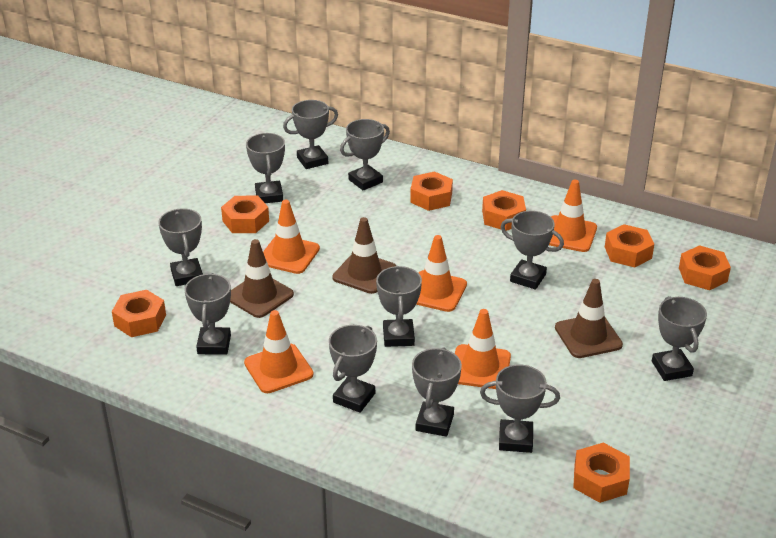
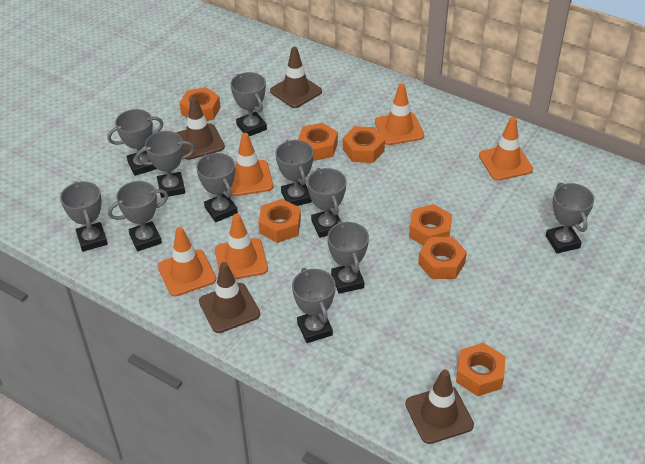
brown traffic cone: [230,239,294,318] [332,217,396,294] [555,279,623,358] = 3 -> [177,97,225,160] [199,262,260,333] [270,47,322,108] [405,369,474,444] = 4

